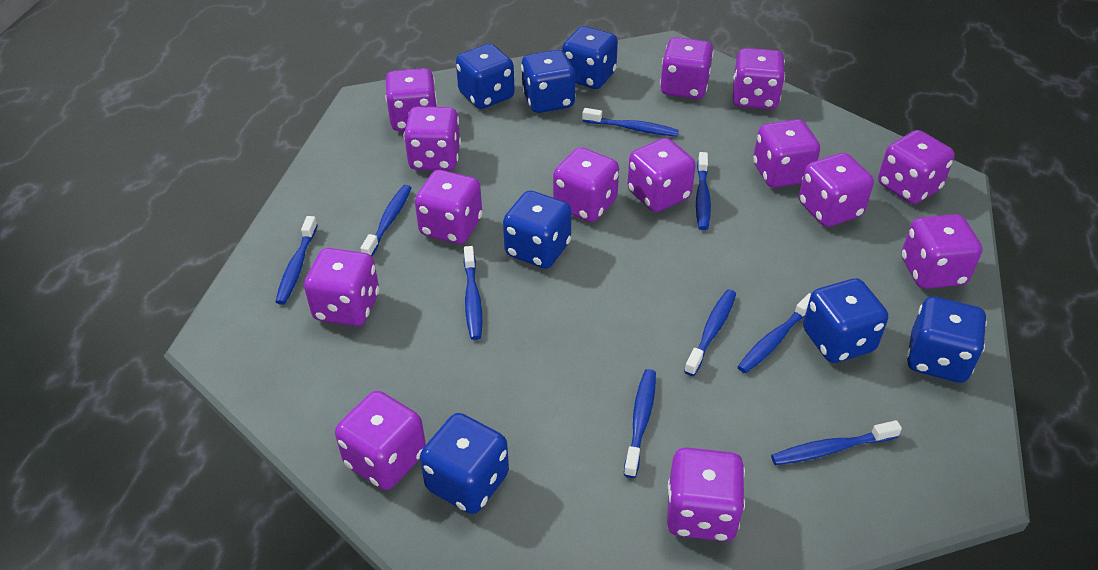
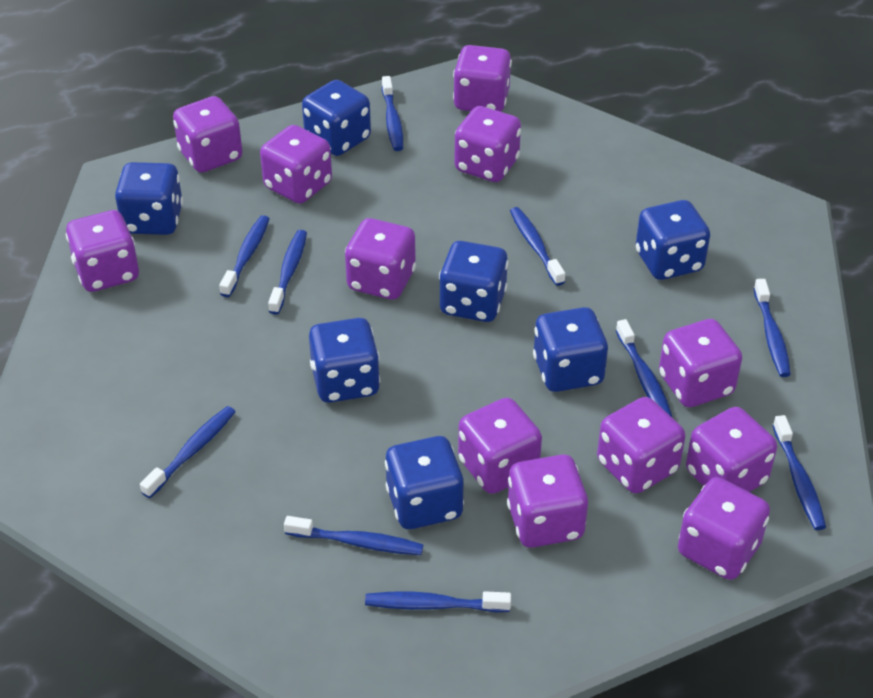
blue toothbrush: [276,216,318,305] [360,185,411,256] [464,246,483,340] [582,108,679,137] [624,369,656,478] [684,289,736,376] [696,152,711,230] [737,293,811,373] [771,420,902,465] = 9 -> [140,406,236,498] [219,215,270,297] [268,230,307,315] [284,516,423,555] [365,591,511,612] [382,76,403,151] [510,207,565,286] [616,319,672,417] [753,279,791,377] [773,415,826,530] = 10
purple dice: [304,248,379,326] [335,391,426,490] [385,68,437,131] [404,107,461,170] [415,170,482,244] [553,147,619,222] [627,138,696,212] [660,37,714,99] [667,447,745,542] [732,48,785,109] [753,119,820,188] [799,153,874,227] [878,130,955,204] [902,214,982,289] = 14 -> [66,210,139,292] [173,96,243,173] [260,125,332,204] [345,218,416,300] [453,45,512,112] [455,106,521,182] [458,398,542,494] [507,455,588,548] [597,397,685,494] [659,319,742,407] [678,477,770,580] [686,407,777,492] = 12

